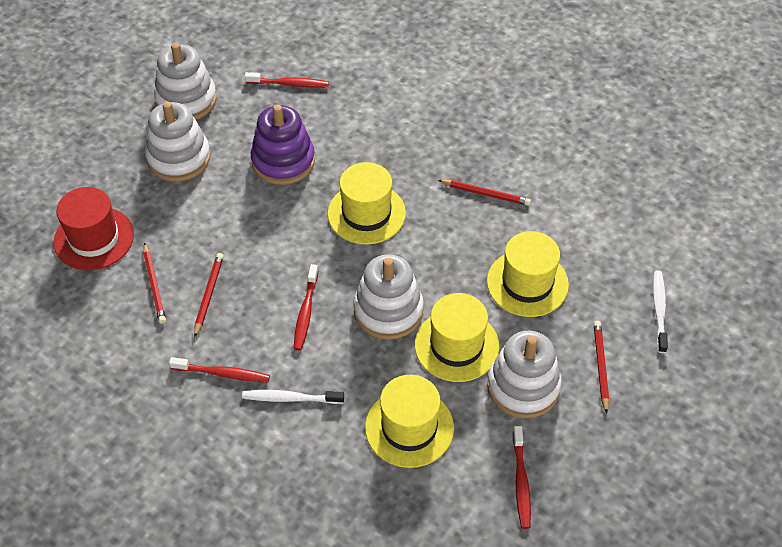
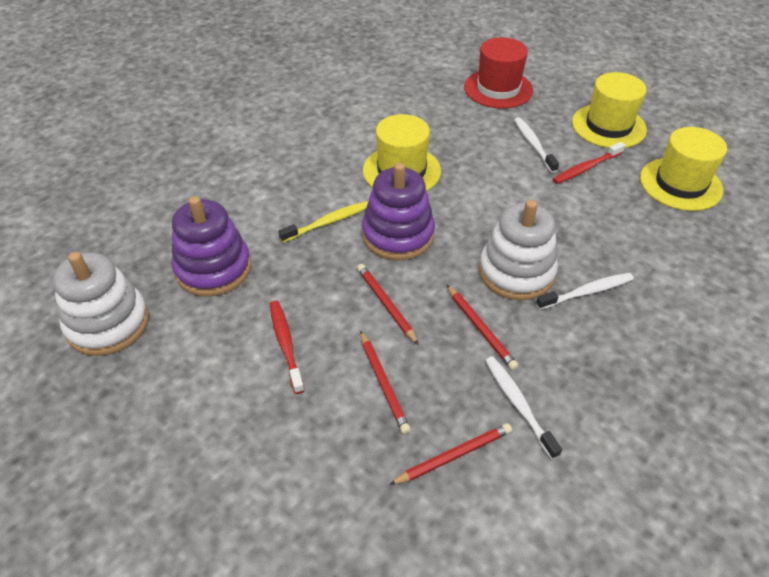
purple stacking toy: [251,105,315,185] = 1 -> [172,196,251,297] [362,163,435,260] = 2
red toothbrush: [169,357,270,382] [245,72,329,88] [293,264,318,350] [513,426,531,529] = 4 -> [270,301,305,394] [552,142,625,184] = 2
white stacking toy: [145,102,211,182] [154,43,217,120] [353,254,424,340] [487,331,562,418] = 4 -> [53,252,149,356] [479,200,558,300] = 2
white toothbrush: [242,390,344,404] [653,270,668,353] = 2 -> [485,356,562,459] [514,117,559,173] [536,273,634,310] = 3
yellow hat: [328,162,406,245] [365,375,454,468] [415,293,499,382] [487,231,569,317] = 4 -> [363,114,441,191] [572,72,647,148] [640,127,727,211] = 3
yellow toothbrush: none = 0 -> [278,201,368,243] = 1

